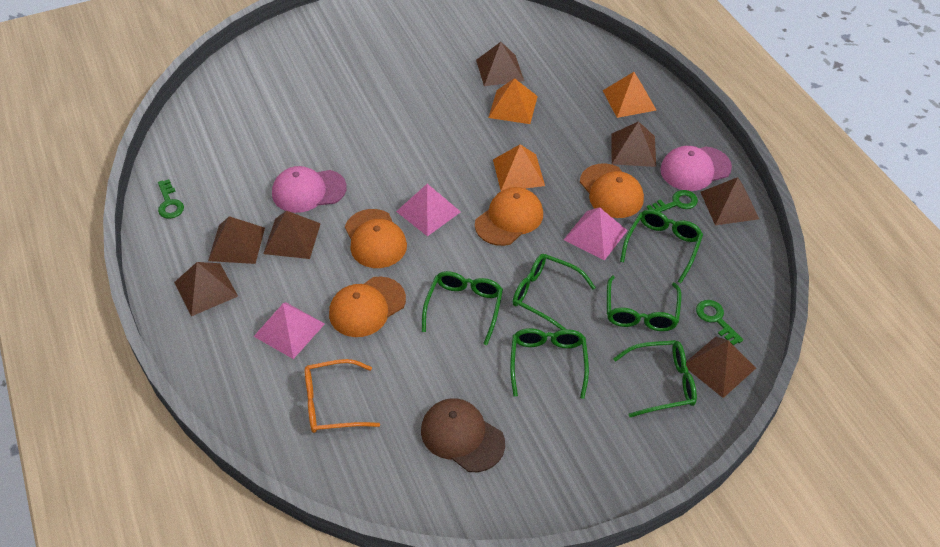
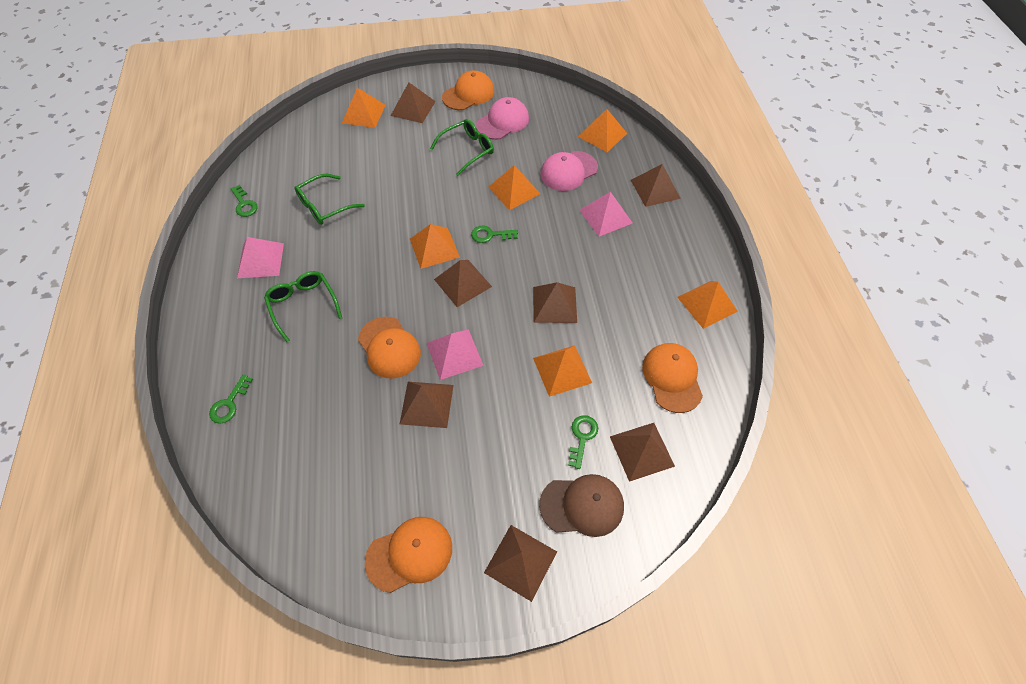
green glasses: [422,271,503,345] [510,328,589,399] [512,254,596,330] [607,275,681,331] [613,340,697,417] [620,209,703,283] = 6 -> [264,271,342,342] [294,174,365,225] [430,119,494,176] = 3
green key: [158,179,184,219] [647,190,698,212] [696,300,743,345] = 3 -> [209,374,253,424] [230,185,258,217] [471,225,518,243] [568,415,598,469] = 4
orange glasses: [305,359,380,433] = 1 -> none = 0
orange pyramid: [488,78,538,124] [493,144,545,191] [602,72,656,118] = 3 -> [342,88,386,128] [410,224,460,269] [488,165,540,210] [533,345,592,397] [578,109,627,152] [677,281,738,329] = 6

